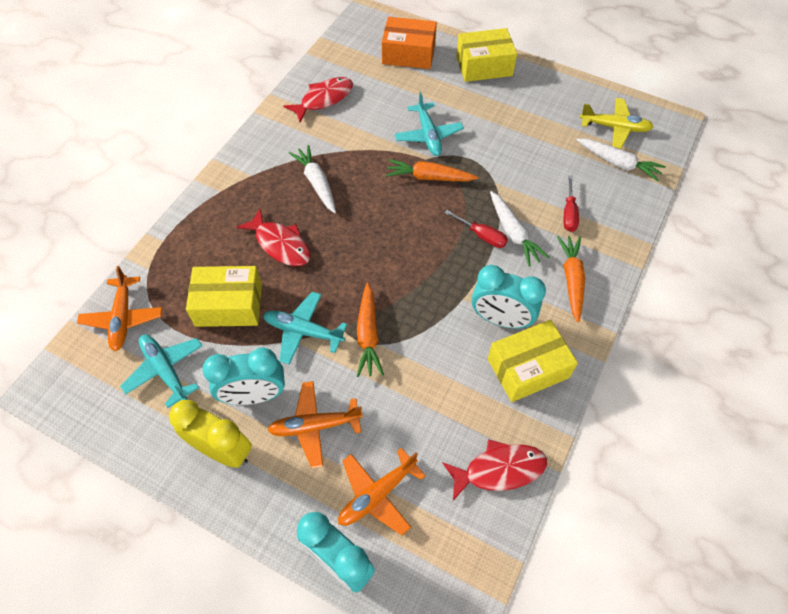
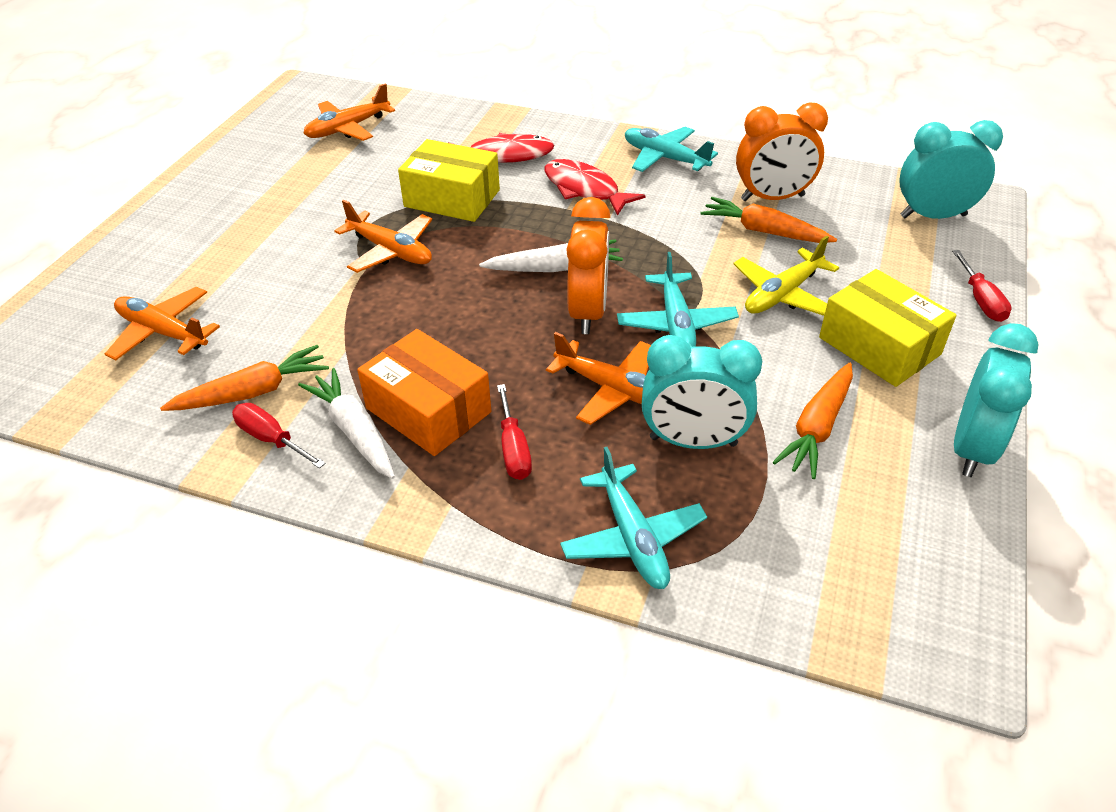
orange clock: none = 0 -> [566,197,610,334] [736,102,828,201] = 2
orange plane: [77,266,162,351] [268,381,363,468] [338,447,426,535] = 3 -> [105,287,220,361] [303,83,395,141] [334,200,432,273] [546,332,651,425] = 4
red fish: [237,209,310,266] [284,77,353,122] [442,439,547,501] = 3 -> [448,133,554,163] [544,159,646,216] = 2
red screwdriver: [444,210,508,248] [564,175,579,232] = 2 -> [232,403,326,469] [497,384,532,480] [952,250,1012,322] = 3
white carrot: [289,145,336,213] [490,191,550,267] [576,138,665,182] = 3 -> [298,368,395,479] [479,239,623,272] = 2
yellow box: [186,266,262,327] [456,28,517,82] [488,320,578,402] = 3 -> [398,139,500,222] [819,269,956,387] = 2
yellow clock: [169,400,252,468] = 1 -> none = 0

